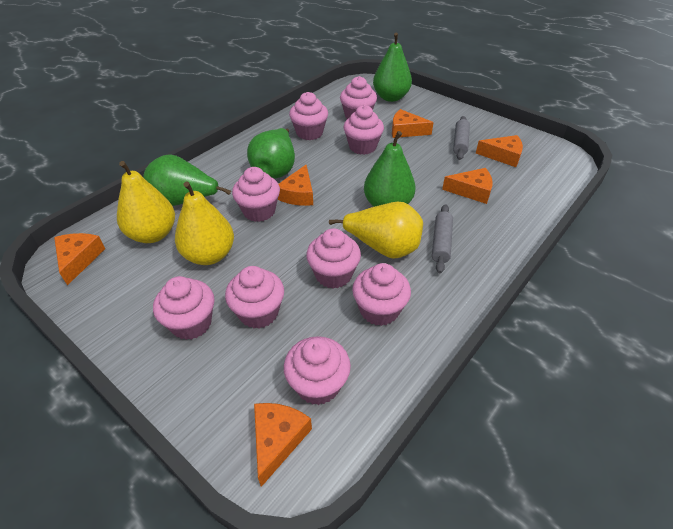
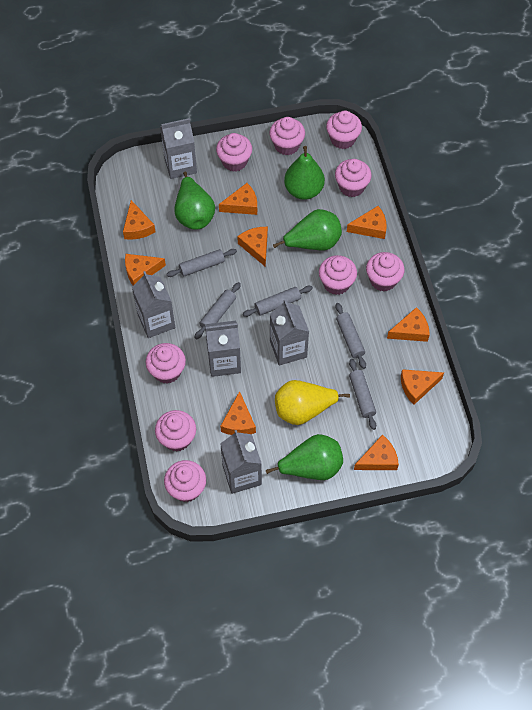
grey carton: none = 0 -> [132,271,175,338] [160,118,197,179] [205,321,241,377] [220,430,262,494] [270,299,309,365] = 5
grey rolling pin: [432,204,453,273] [453,116,470,160] = 2 -> [166,249,237,277] [194,282,241,339] [243,286,313,317] [336,303,366,369] [349,359,376,430] = 5
orange cheese: [54,233,105,285] [254,403,312,487] [278,165,313,206] [392,109,434,138] [442,168,493,204] [476,135,523,167] = 6 -> [123,200,155,240] [125,254,166,286] [219,183,257,215] [220,391,256,435] [237,227,268,266] [347,206,387,239] [354,434,399,470] [387,307,430,342] [401,369,444,405] = 9
yellow pear: [117,161,175,243] [175,182,234,265] [329,202,423,259] = 3 -> [275,380,350,425] = 1

